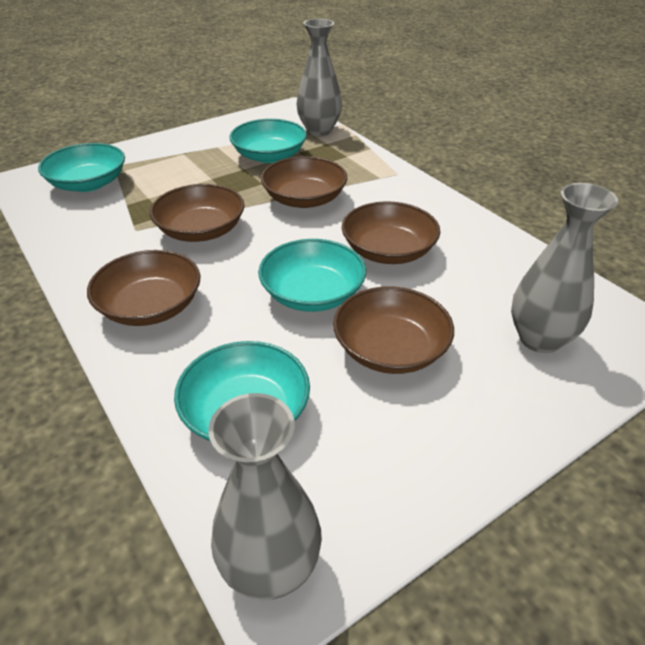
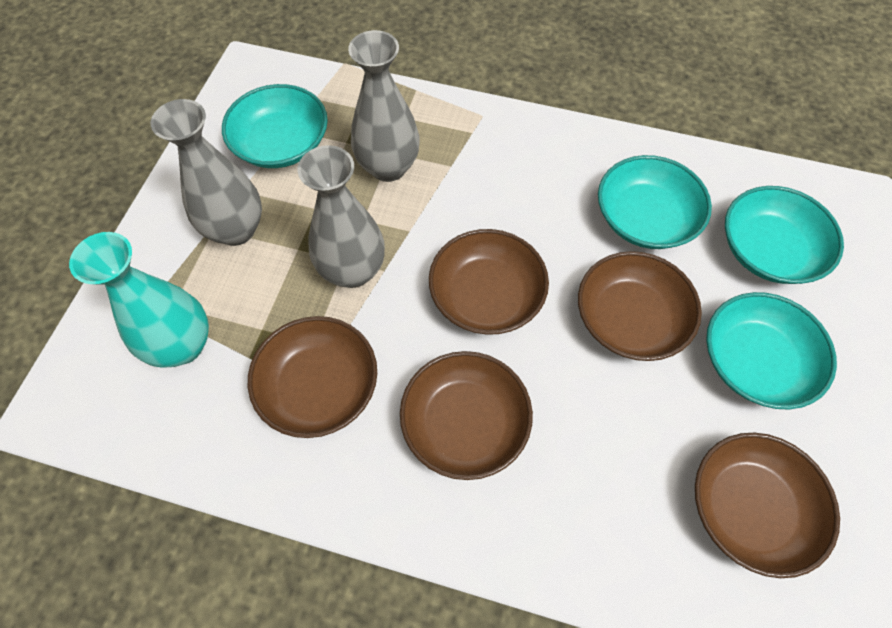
turquoise vase: none = 0 -> [69,232,209,368] = 1

